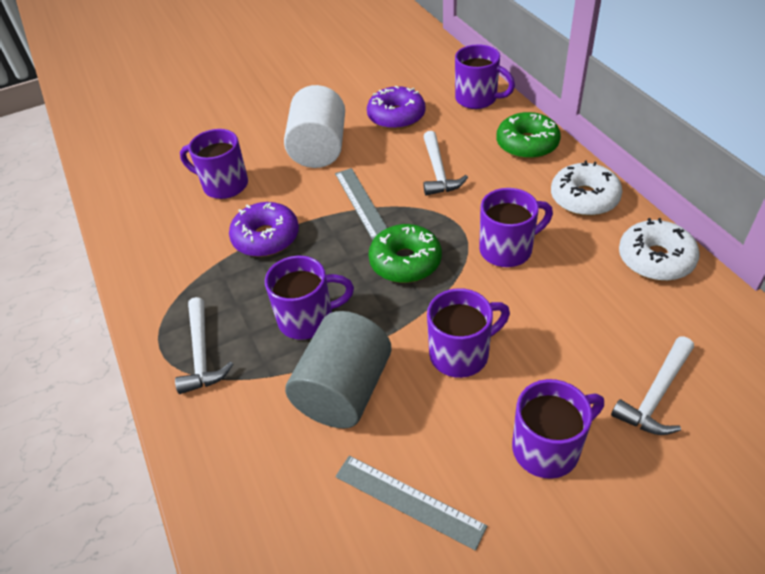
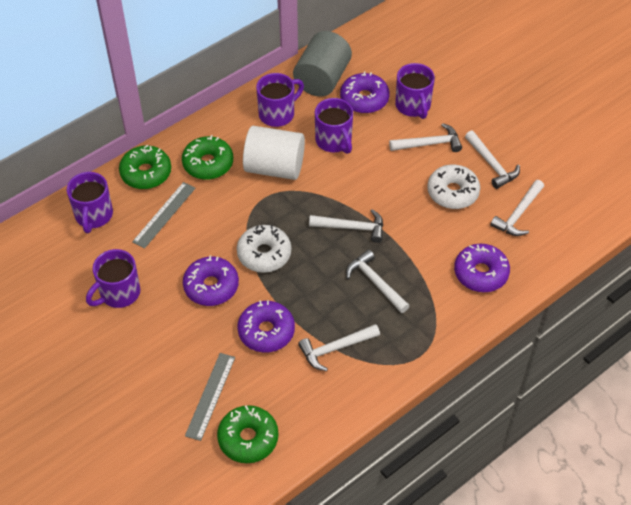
green donut: [368,224,442,283] [496,112,561,159] = 2 -> [119,145,171,189] [182,135,233,180] [217,405,278,463] = 3
purple donut: [229,202,299,257] [367,86,426,130] = 2 -> [183,256,239,306] [237,300,295,352] [340,71,390,113] [454,244,510,292] = 4
purple mug: [180,129,248,199] [265,256,354,340] [427,288,510,378] [455,44,515,109] [479,188,553,267] [512,379,604,479] = 6 -> [67,172,113,233] [86,249,140,308] [256,73,304,127] [315,98,353,154] [395,63,435,119] = 5
white hammer: [175,297,233,394] [423,131,468,196] [611,336,694,435] = 3 -> [298,324,380,371] [309,209,383,243] [346,249,410,313] [389,123,462,152] [465,131,520,189] [490,180,544,236] = 6

